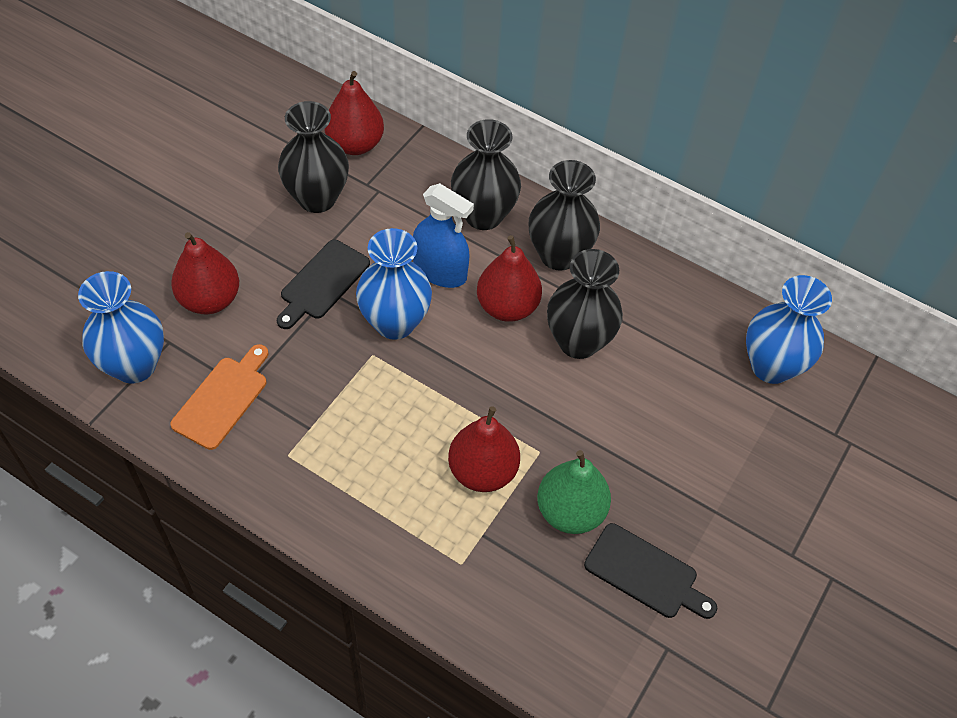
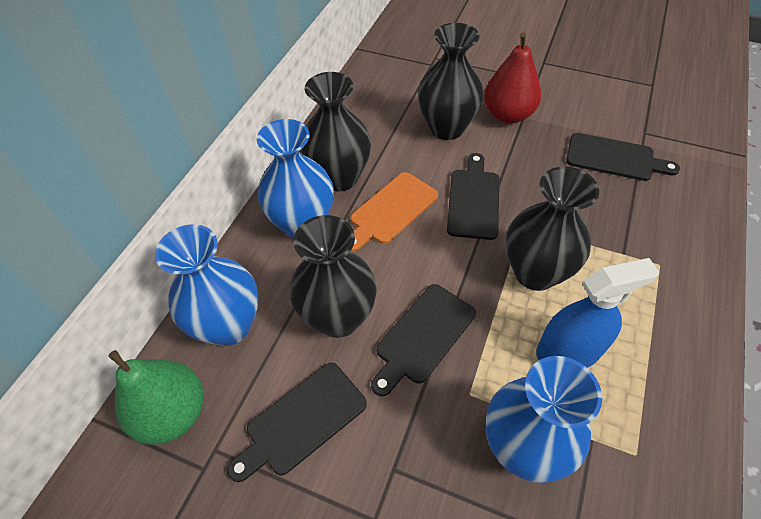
black cutting board: [277,240,370,329] [584,523,717,619] = 2 -> [227,363,367,482] [371,284,476,396] [447,153,499,240] [566,133,680,181] = 4
red pear: [171,232,239,314] [325,71,384,155] [448,406,520,492] [477,235,542,322] = 4 -> [484,32,541,124] = 1

